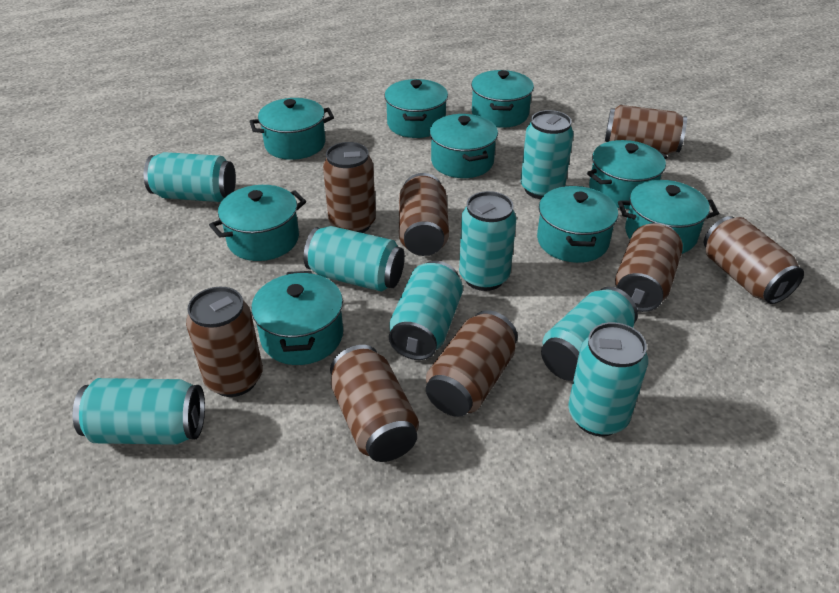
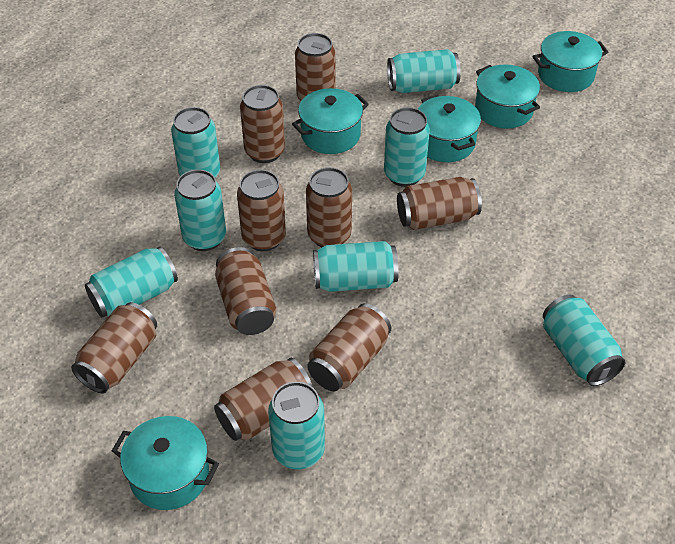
brown can: [186,287,263,397] [323,142,376,233] [330,345,419,462] [399,173,449,256] [426,310,518,417] [605,105,687,154] [615,223,683,312] [704,216,804,304] = 8 -> [71,302,157,393] [214,358,313,441] [215,247,277,335] [237,170,286,251] [240,85,285,163] [295,33,336,101] [306,167,352,248] [307,303,391,391] [397,177,482,230] = 9
turquoise pot: [209,185,306,261] [249,98,334,160] [251,271,343,365] [384,79,448,138] [430,114,498,178] [471,70,534,128] [537,186,618,263] [587,140,667,209] [618,180,719,254] = 9 -> [112,416,219,510] [292,88,369,154] [418,95,481,162] [475,65,540,128] [532,31,608,92] = 5

